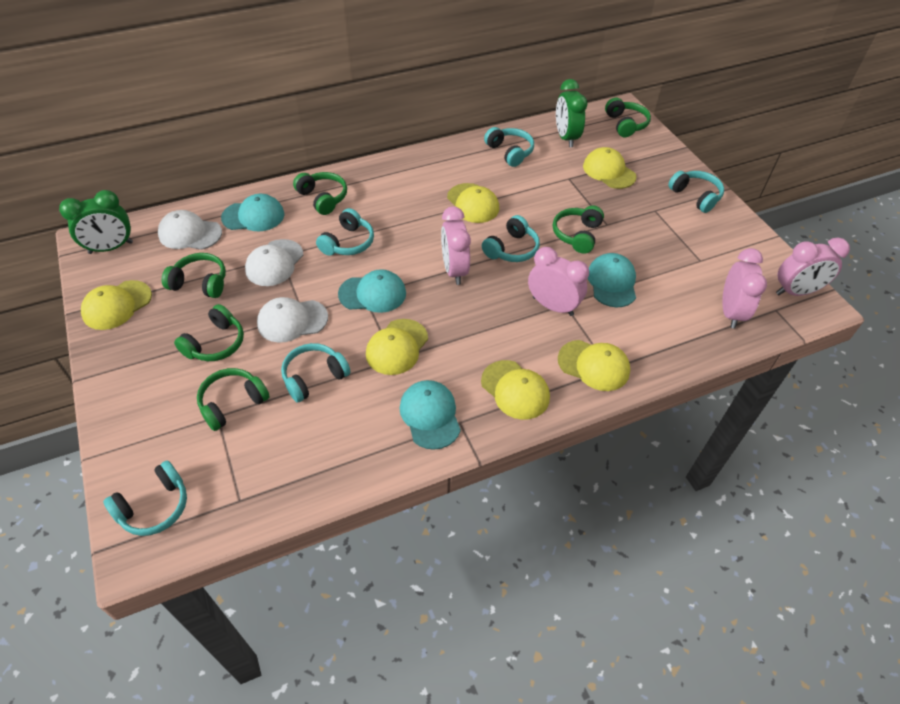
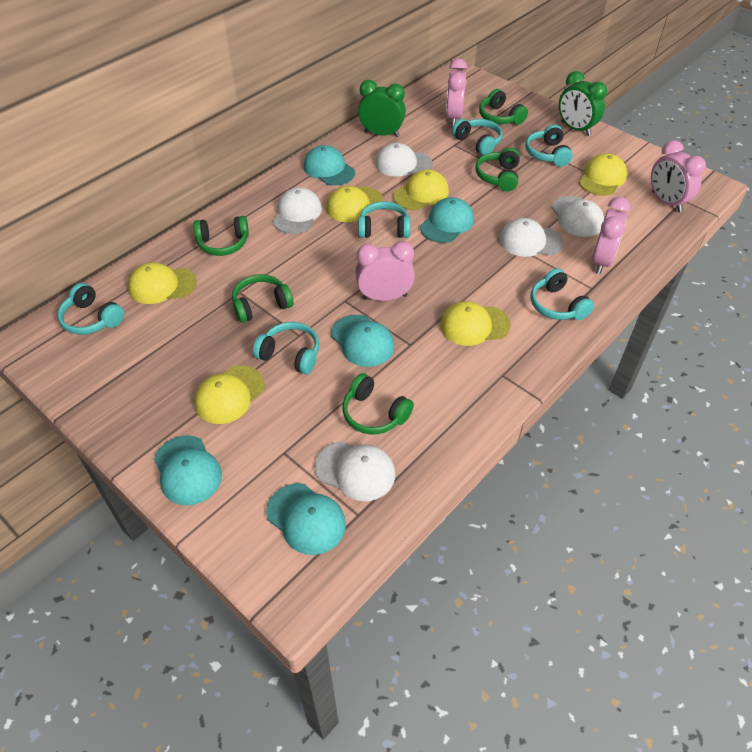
green headphones: [162,253,226,298] [174,304,244,361] [197,368,270,431] [293,172,347,215] [553,205,604,254] [605,98,651,137] = 6 -> [194,216,249,256] [232,274,293,323] [342,373,414,434] [475,148,520,191] [479,89,528,125] = 5
turquoise cap: [221,194,284,231] [338,269,406,313] [399,380,461,450] [588,253,636,307] = 4 -> [154,435,222,505] [266,483,346,555] [304,145,355,186] [331,315,394,367] [420,197,474,243] = 5
white cap: [158,210,222,250] [245,239,303,286] [257,297,328,343] = 3 -> [273,187,322,234] [315,441,395,501] [375,143,433,177] [499,218,564,257] [552,196,604,237] = 5

